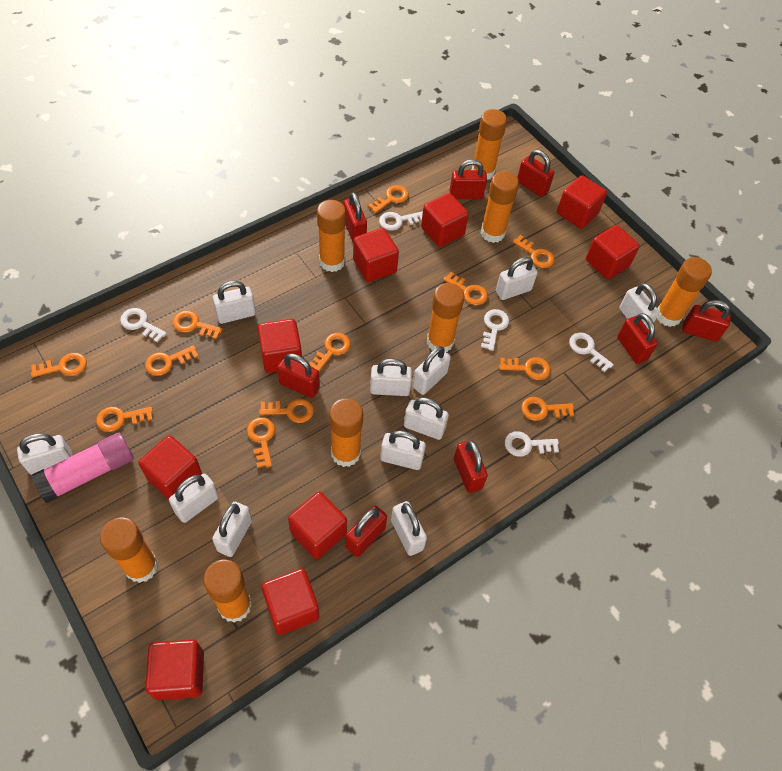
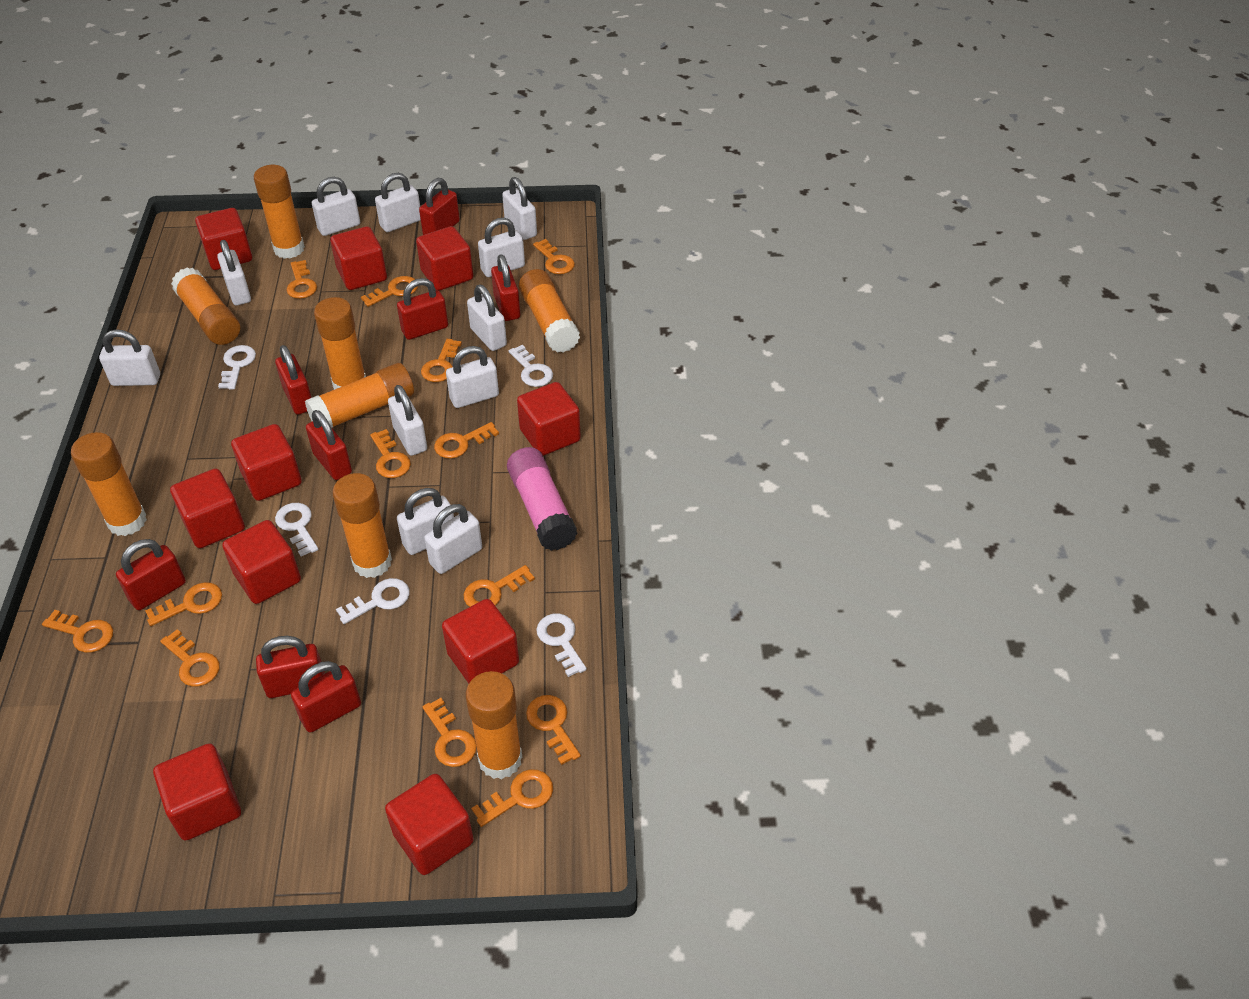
orange key: [31,353,87,378] [96,407,153,432] [145,345,199,376] [172,311,223,339] [247,417,275,468] [259,398,314,423] [309,333,351,371] [368,185,409,213] [443,272,488,305] [499,357,551,380] [513,235,555,268] [521,397,574,421] = 12 -> [42,610,113,653] [145,582,222,626] [160,629,220,687] [286,260,317,299] [361,276,418,307] [370,429,411,478] [421,339,462,382] [422,698,477,767] [434,422,499,459] [463,565,535,607] [471,769,553,827] [526,695,581,765] [533,239,575,274] = 13
red cube: [139,436,202,500] [145,640,204,700] [258,319,302,373] [262,569,319,635] [288,492,347,559] [353,228,399,282] [421,193,469,247] [557,175,607,229] [586,225,640,279] = 9 -> [153,743,241,841] [170,468,245,548] [195,208,252,270] [222,520,301,604] [231,424,302,501] [330,226,387,290] [385,774,474,875] [416,226,473,291] [442,599,519,683] [517,382,581,456] = 10

